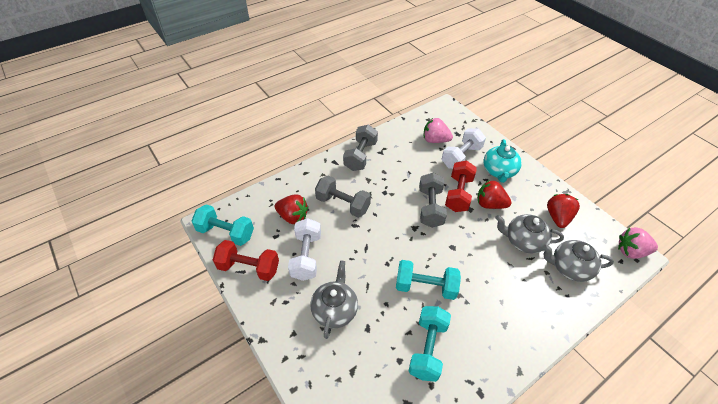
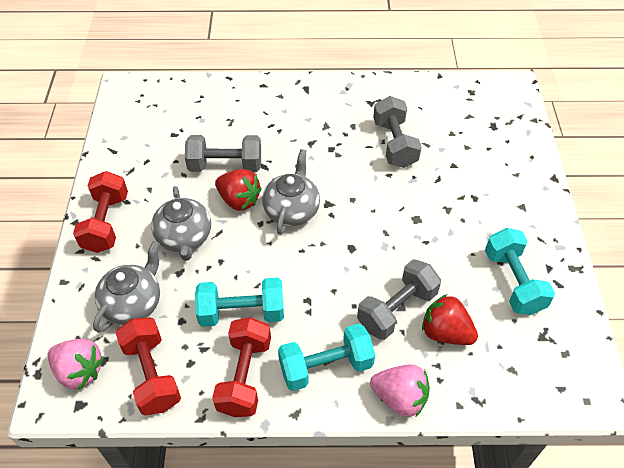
red dumbbell: [213,240,279,281] [445,161,477,212] = 2 -> [73,171,128,253] [115,317,181,415] [212,317,271,417] = 3
red strawberry: [274,195,308,224] [477,180,512,209] [547,194,580,228] = 3 -> [215,169,262,211] [422,294,478,345] = 2
turquoise teapot: [483,139,522,183] = 1 -> none = 0
white dumbbell: [288,218,321,281] [442,128,486,169] = 2 -> none = 0

